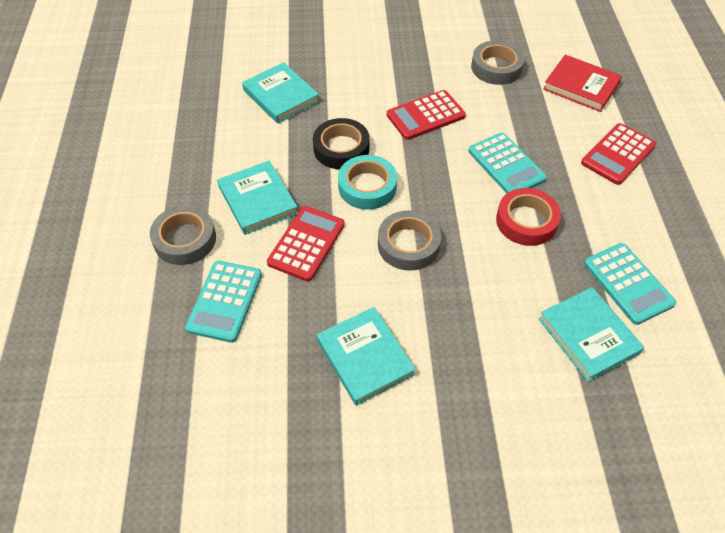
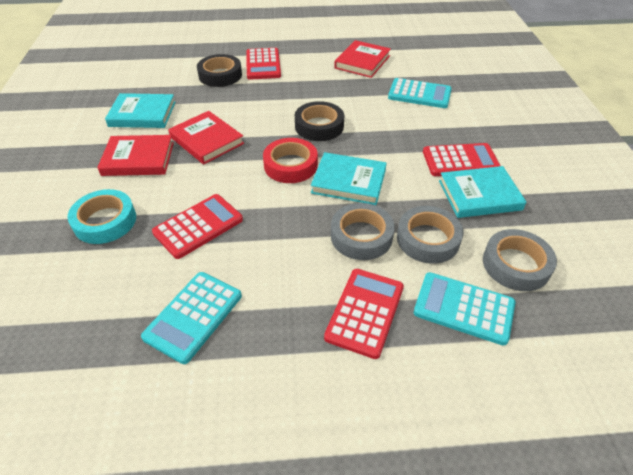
black tape: [313,118,370,169] = 1 -> [197,54,242,87] [295,101,344,141] = 2
red book: [543,55,622,112] = 1 -> [97,135,174,176] [168,111,244,164] [334,40,391,78] = 3
red calculator: [267,206,345,282] [387,90,466,140] [581,123,656,185] = 3 -> [152,194,243,259] [246,48,281,80] [324,269,404,359] [423,143,501,176] = 4
turquoise book: [217,161,298,235] [242,62,319,124] [317,307,416,406] [538,287,644,382] = 4 -> [105,93,176,128] [311,152,387,205] [439,166,526,218] = 3

